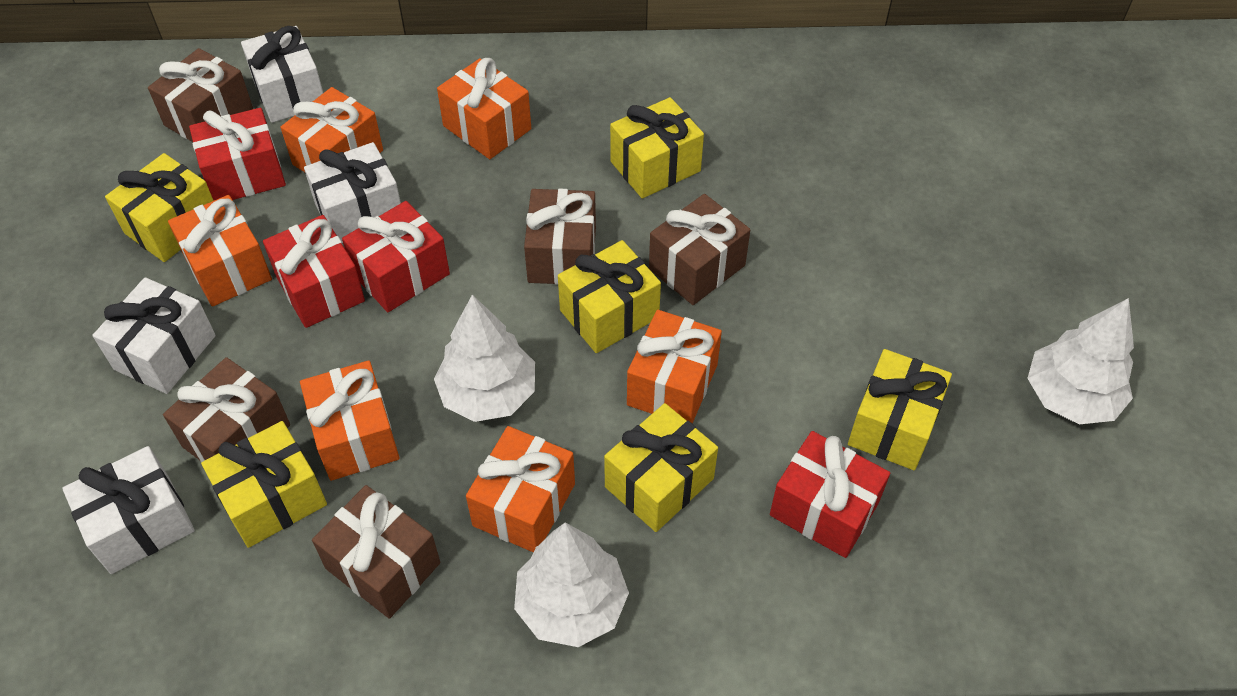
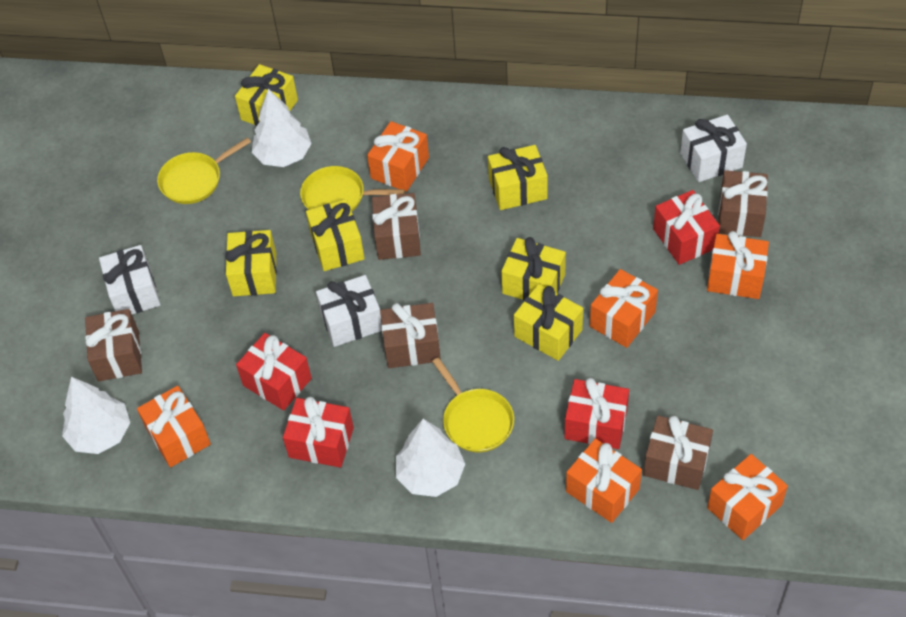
white gift: [62,446,195,574] [92,277,216,394] [241,26,323,123] [304,142,401,243] = 4 -> [99,245,161,314] [316,275,382,347] [680,115,747,182] = 3
yellow pan: none = 0 -> [157,137,251,204] [300,166,405,211] [432,357,514,452] = 3

